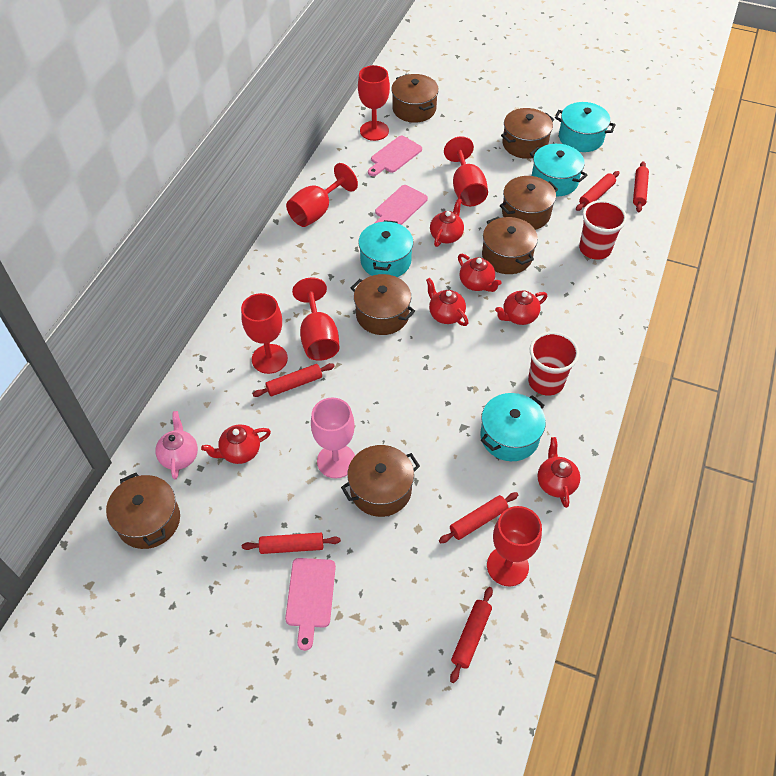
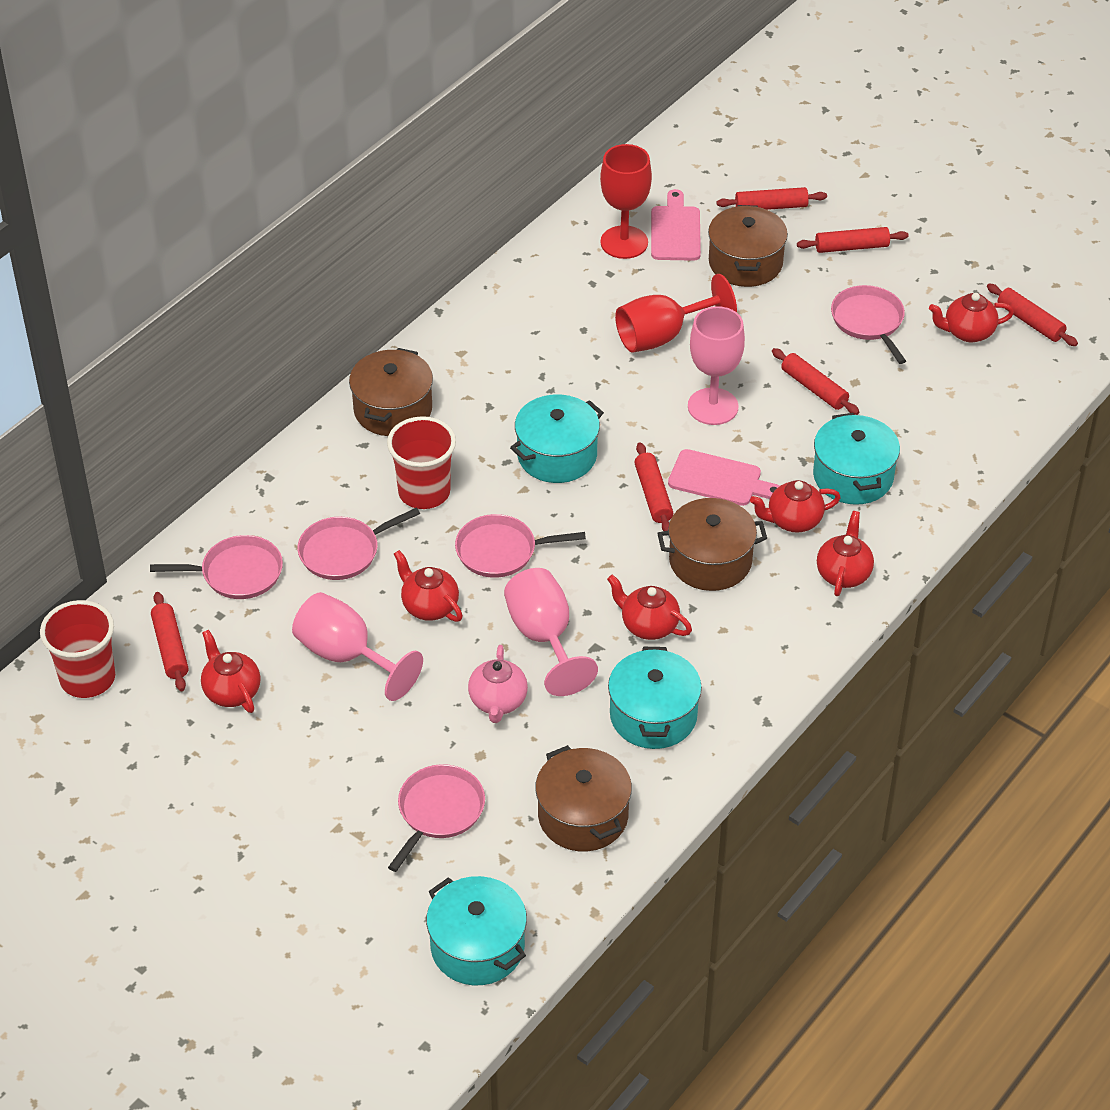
brown pot: [106,473,180,549] [341,445,420,517] [351,274,415,335] [391,74,439,123] [482,217,538,274] [500,176,558,230] [501,108,554,159] = 7 -> [349,348,433,436] [535,745,632,852] [657,498,767,591] [708,205,788,287] = 4
pink cutting board: [285,558,336,651] [368,136,422,176] [375,185,428,225] = 3 -> [651,189,701,261] [668,449,780,506] = 2
pink goblet: [311,398,355,478] = 1 -> [292,592,423,701] [504,568,598,696] [688,306,745,425] = 3
pink pan: none = 0 -> [150,535,283,599] [298,508,420,580] [388,764,485,872] [455,514,586,578] [831,285,906,364] = 5
red goblet: [241,293,288,374] [286,163,358,227] [292,278,340,361] [358,65,390,141] [444,136,488,206] [487,506,542,586] = 6 -> [600,144,652,259] [615,274,737,353] = 2

